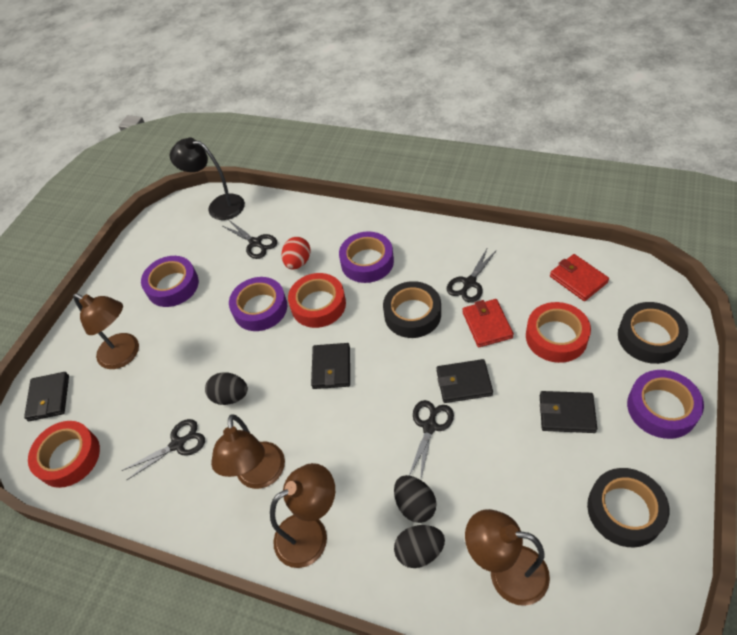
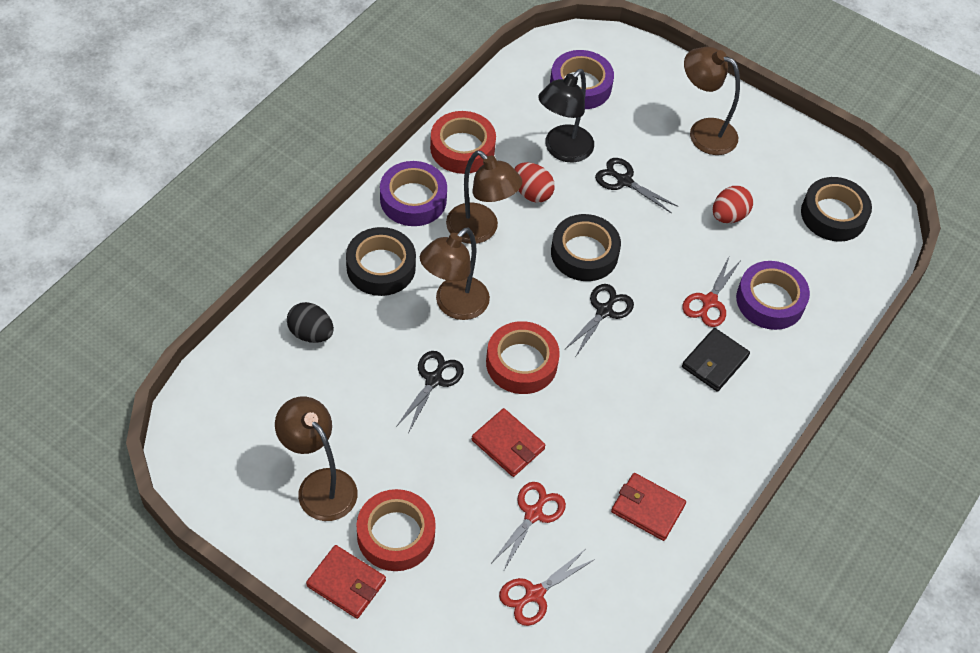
black egg: [205,373,248,405] [394,475,437,523] [394,525,445,568] = 3 -> [287,302,334,343] = 1
black scissors: [121,419,205,481] [223,220,277,259] [409,400,454,480] [446,247,497,303] = 4 -> [396,351,464,433] [565,284,634,356] [595,158,678,213] = 3
black wallet: [24,372,69,421] [311,343,350,389] [436,359,493,403] [540,391,597,433] = 4 -> [682,328,750,392] = 1
purple tape: [141,256,199,307] [229,277,287,331] [339,232,394,283] [627,370,704,439] = 4 -> [380,161,447,226] [550,50,614,109] [736,261,810,330] = 3
red egg: [281,237,311,269] = 1 -> [514,162,555,203] [713,186,753,223] = 2
red scissors: none = 0 -> [492,482,566,572] [499,550,595,626] [682,255,741,327] = 3
red wallet: [462,299,514,347] [550,254,609,301] = 2 -> [306,545,386,619] [472,408,546,477] [611,473,686,541] = 3

